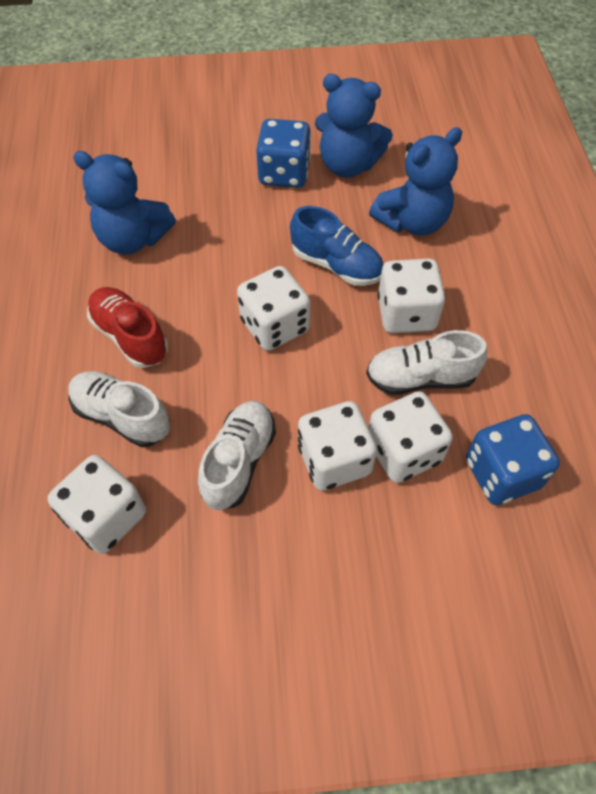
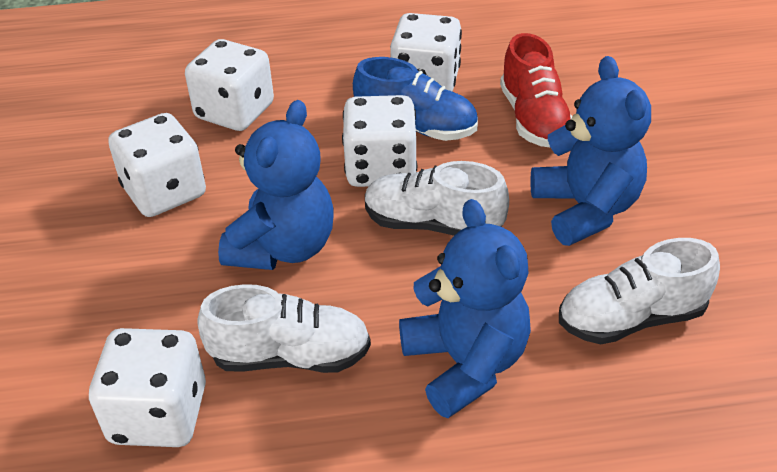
blue dice: [256,119,311,188] [466,414,560,505] = 2 -> none = 0

